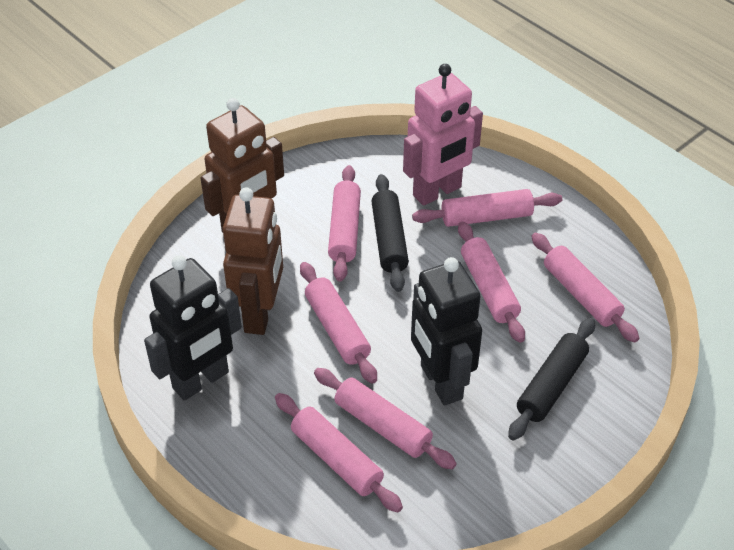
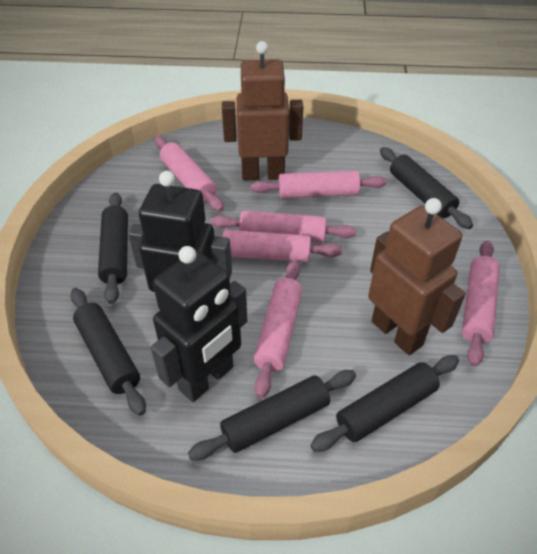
black rolling pin: [371,174,409,292] [508,318,595,440] = 2 -> [70,288,146,416] [98,192,128,304] [188,370,356,460] [310,355,459,452] [380,147,473,229] = 5
pink robot: [403,64,483,206] = 1 -> none = 0
pink rolling pin: [275,393,403,513] [300,262,377,384] [314,368,457,469] [328,165,361,282] [412,189,562,227] [458,221,525,343] [531,233,639,343] = 7 -> [155,136,224,212] [211,210,356,243] [222,230,342,262] [251,171,387,198] [254,260,302,398] [462,241,500,367] = 6

